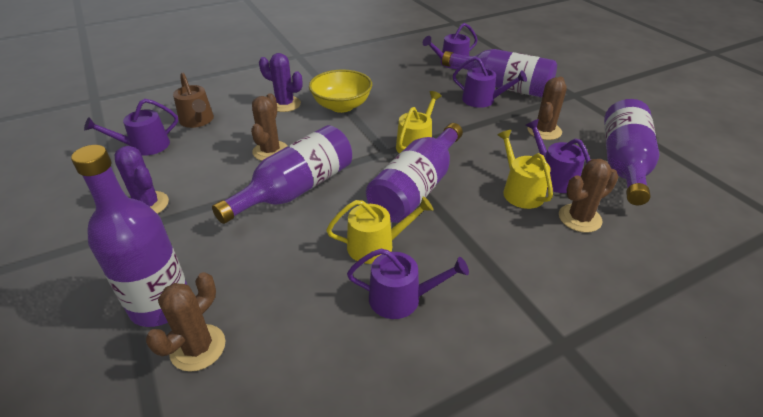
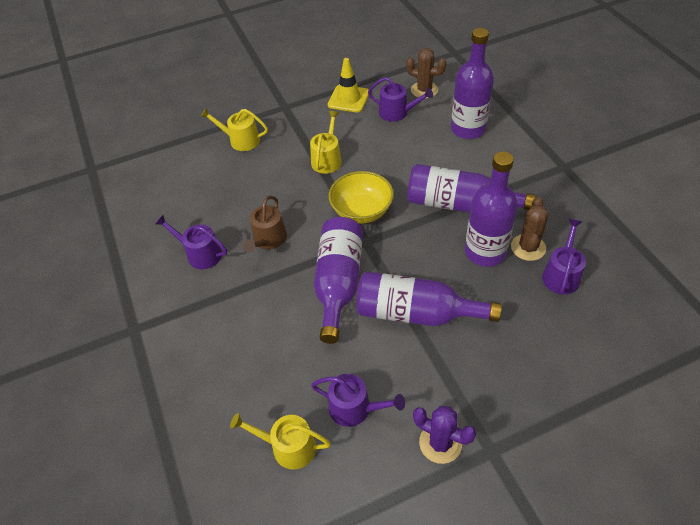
brown cactus: [146,272,225,372] [251,93,287,161] [528,77,567,140] [559,159,618,233] = 4 -> [406,48,447,99] [511,197,549,261] = 2
purple cactus: [115,146,169,214] [259,53,303,112] = 2 -> [413,406,476,464] = 1
purple watering can: [84,99,178,156] [347,249,469,319] [423,23,478,69] [453,57,527,108] [526,119,590,193] = 5 -> [155,215,227,269] [311,374,405,427] [368,77,433,122] [542,219,586,295] = 4
yellow traffic cone: none = 0 -> [328,58,369,113] = 1

